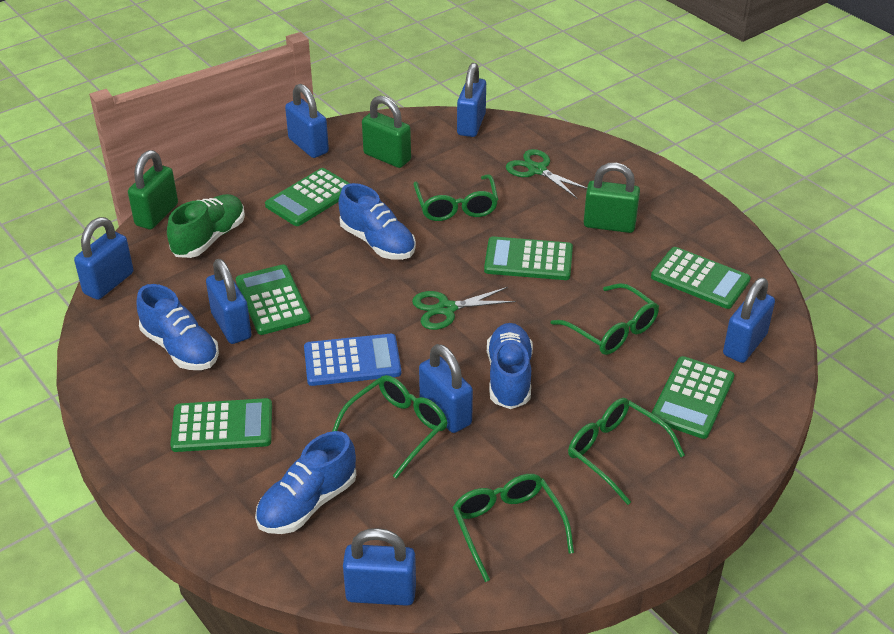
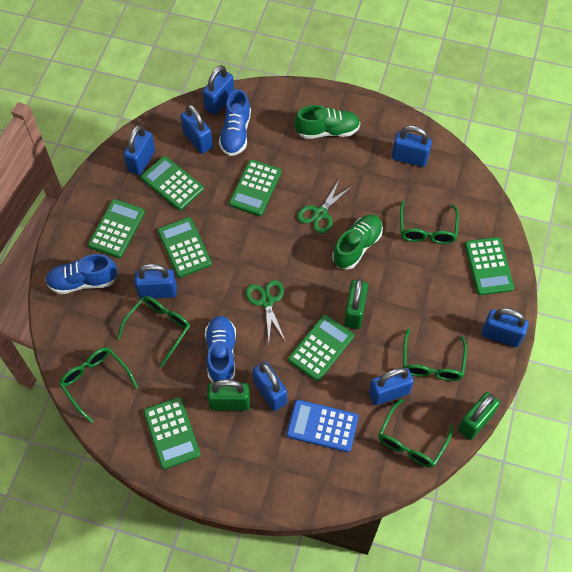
blue padlock: [74,217,133,300] [206,259,252,344] [285,84,329,158] [343,528,416,606] [419,344,473,433] [457,63,486,137] [723,278,775,363] = 7 -> [124,125,155,175] [134,264,177,298] [180,105,213,154] [203,65,234,115] [252,361,287,411] [369,368,414,405] [392,125,432,167] [482,308,529,347] = 8
blue shoe: [136,284,219,370] [255,431,356,534] [339,183,416,260] [487,323,533,409] = 4 -> [45,254,117,294] [205,316,236,383] [219,89,251,156] = 3
green calculator: [170,398,272,452] [236,264,311,335] [265,168,351,226] [484,236,573,280] [650,356,734,439] [651,247,751,309] = 6 -> [88,199,145,258] [140,156,204,210] [144,397,201,469] [158,217,212,278] [229,159,282,216] [288,315,354,381] [465,237,514,295] = 7
green shoe: [167,194,245,258] = 1 -> [294,105,361,139] [332,215,383,270] = 2

